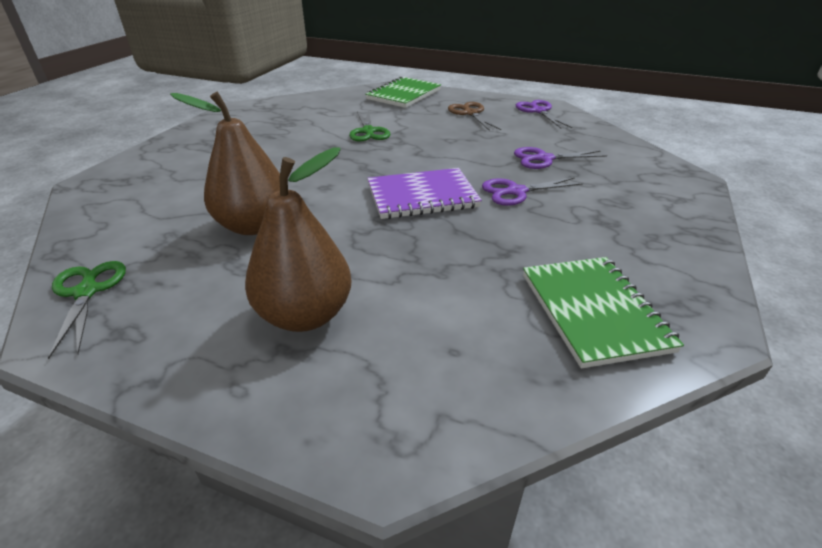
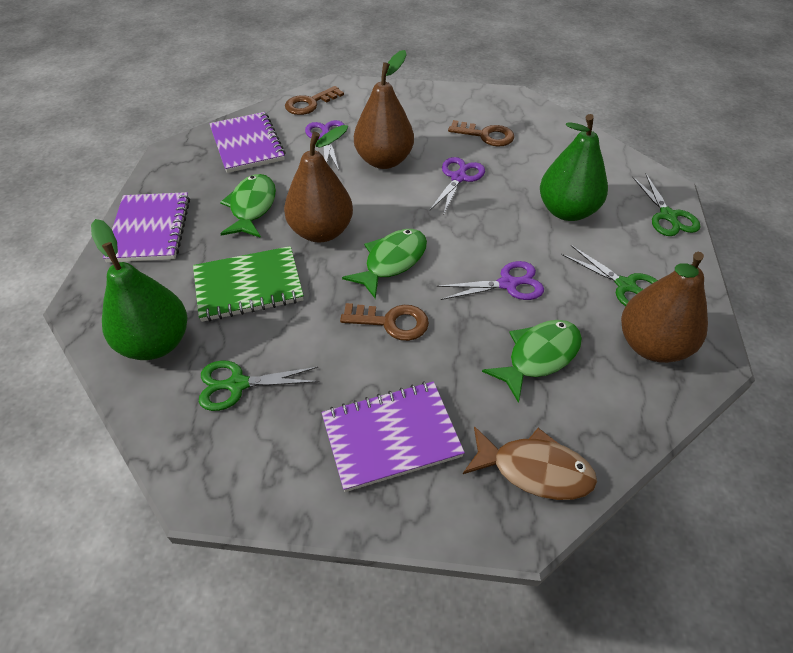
brown fish: none = 0 -> [463,426,597,500] = 1
brown key: none = 0 -> [285,86,344,115] [340,303,429,341] [448,120,514,147] = 3
brown pear: [170,91,280,235] [245,148,352,332] = 2 -> [284,125,353,242] [354,50,414,169] [621,252,708,363] = 3
brown scissors: [448,102,501,131] = 1 -> none = 0
green fish: none = 0 -> [220,174,276,238] [342,229,427,299] [482,320,582,403] = 3
green notebook: [365,76,441,108] [523,257,684,368] = 2 -> [193,246,304,322] = 1
green pear: none = 0 -> [91,219,188,360] [540,114,608,221] = 2
green scissors: [48,261,126,359] [349,110,391,142] = 2 -> [199,360,319,411] [561,245,658,306] [632,174,701,236] = 3
purple notebook: [367,168,482,219] = 1 -> [103,192,190,263] [209,112,286,173] [322,381,465,492] = 3

